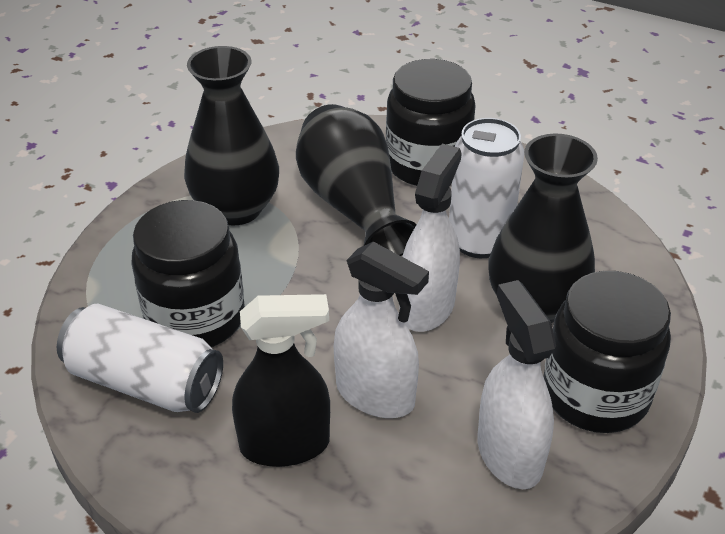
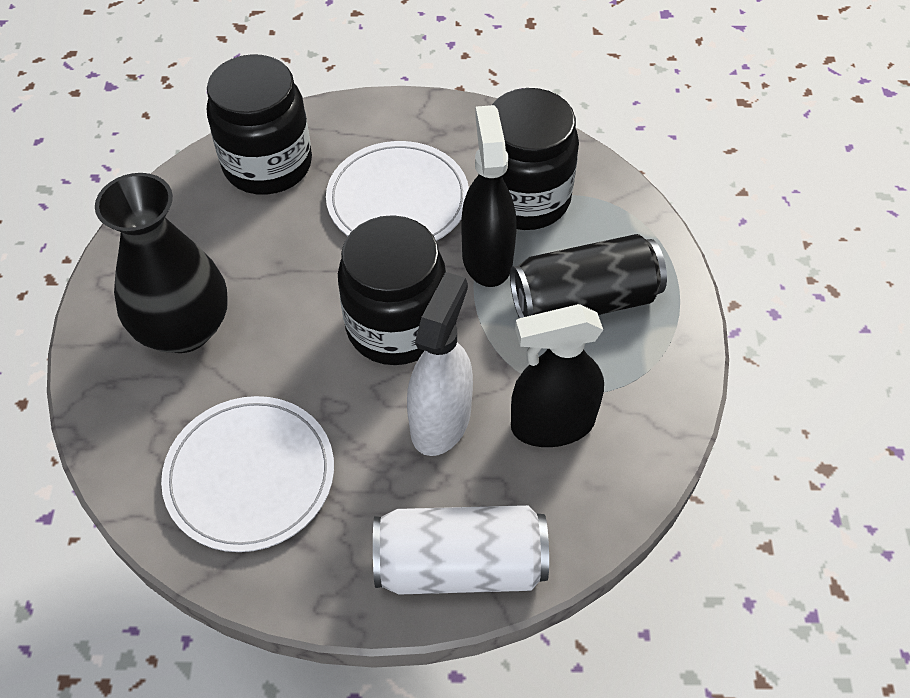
black can: none = 0 -> [510,234,667,318] = 1
black spray bottle: [232,294,330,467] = 1 -> [461,105,517,287] [511,304,604,447] = 2
black vase: [184,46,279,225] [296,104,417,256] [488,134,598,323] = 3 -> [95,173,228,353] = 1
white can: [57,303,223,413] [449,118,524,258] = 2 -> [373,505,549,595] = 1
white plate: none = 0 -> [161,396,334,552] [326,141,469,241] = 2
white spray bottle: [334,242,429,418] [402,144,462,332] [477,280,556,489] = 3 -> [407,272,473,456] = 1

